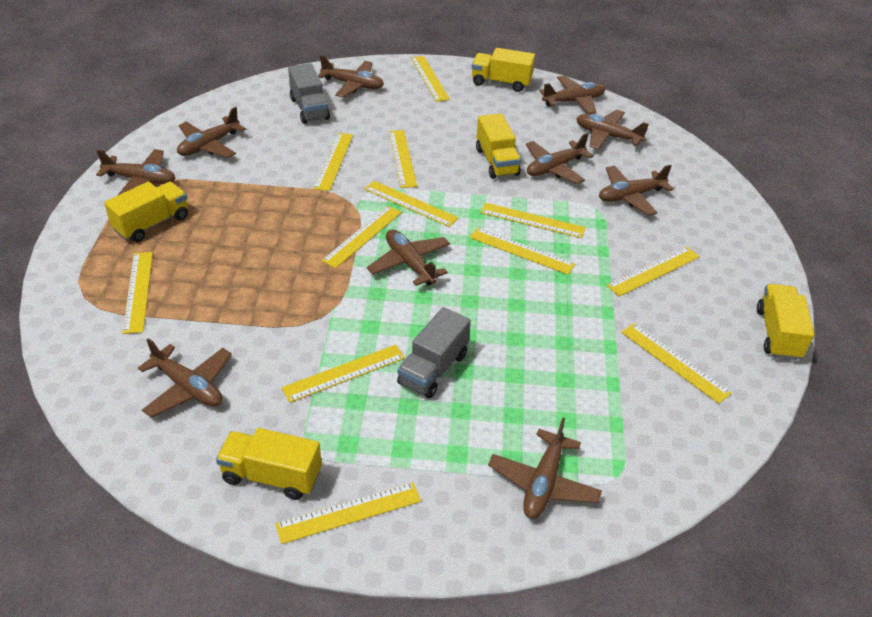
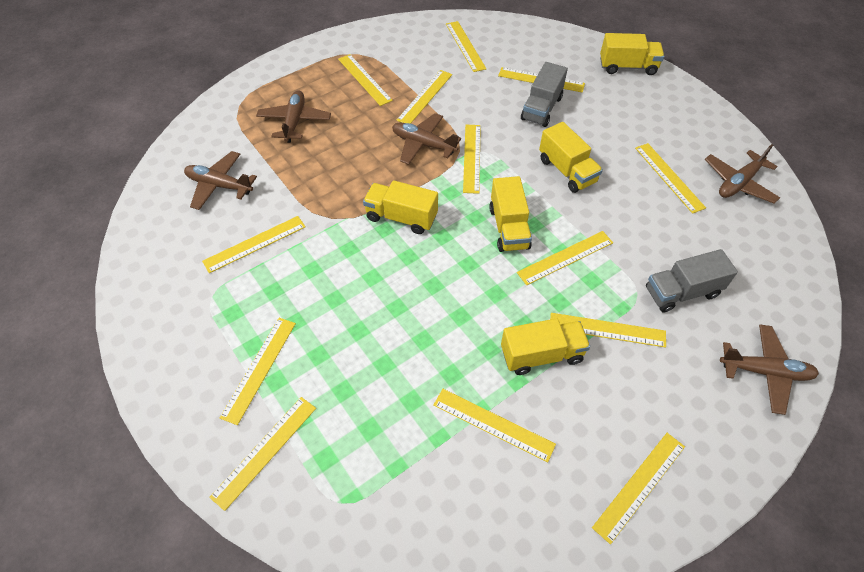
brown plane: [96,149,175,196] [138,338,232,417] [177,107,246,158] [318,55,384,98] [367,230,450,286] [488,418,602,519] [526,133,594,184] [539,75,605,115] [576,109,649,150] [599,165,673,216] = 10 -> [184,151,257,210] [256,90,331,143] [392,113,461,165] [705,144,780,204] [720,325,819,415] = 5
yellow ruler: [122,252,153,334] [275,482,421,544] [282,345,405,403] [313,133,353,191] [321,206,402,268] [364,181,459,227] [389,130,417,188] [411,56,450,102] [470,227,575,275] [481,203,586,238] [607,247,700,297] [621,323,731,404] = 12 -> [202,216,306,273] [209,397,316,511] [220,318,296,425] [338,54,393,106] [396,70,452,124] [433,389,556,463] [446,21,486,72] [463,125,481,194] [498,67,585,93] [517,231,613,285] [550,313,666,348] [592,433,685,544] [635,143,706,214] = 13

